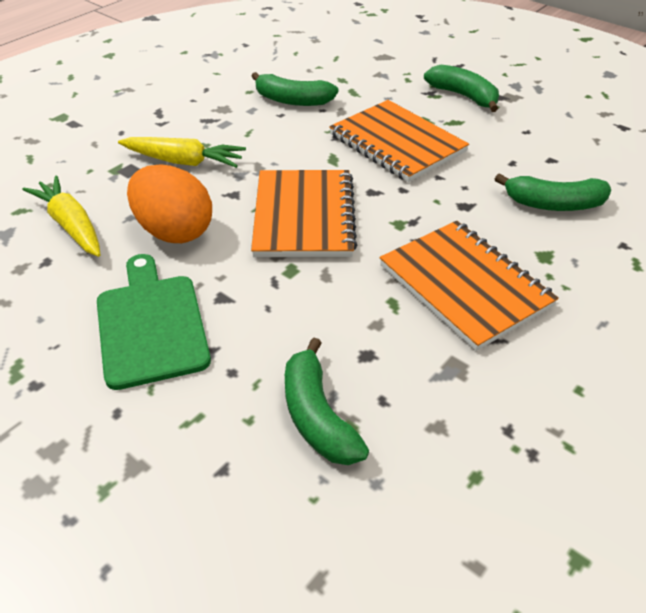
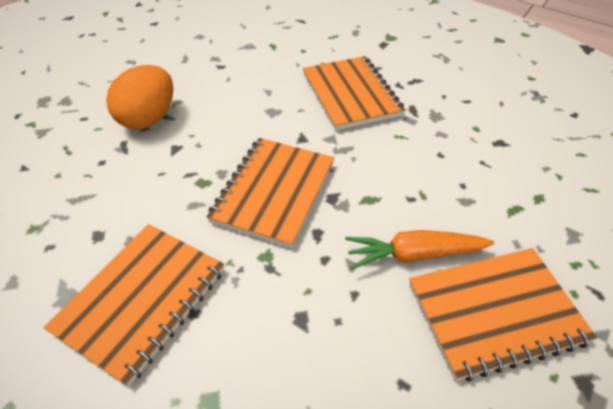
green banana: [251,72,339,106] [285,337,369,465] [424,65,499,112] [495,173,611,211] = 4 -> none = 0
green cutting board: [97,254,211,390] = 1 -> none = 0
orange carrot: none = 0 -> [345,230,494,269] = 1
orange notebook: [251,170,357,257] [329,100,469,182] [379,221,559,351] = 3 -> [44,224,224,387] [206,138,334,248] [303,56,405,130] [409,248,597,381] = 4
yellow carrot: [23,175,101,257] [118,137,246,168] = 2 -> none = 0

